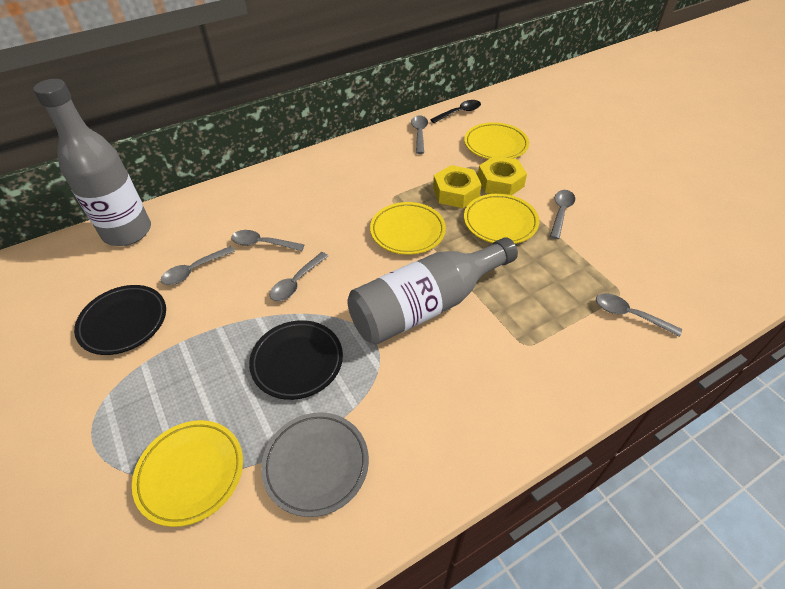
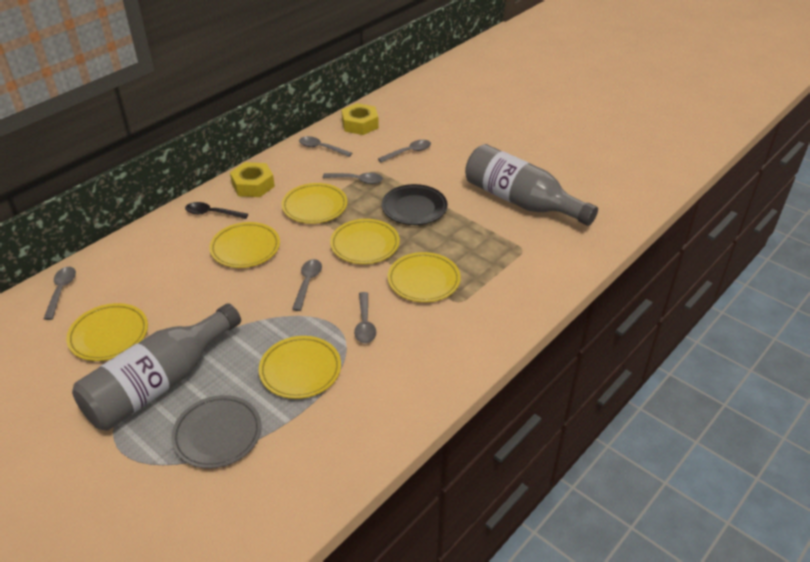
black plate: [74,285,166,355] [249,320,343,400] = 2 -> [382,184,447,225] = 1
yellow plate: [132,420,243,527] [370,202,446,255] [464,122,529,159] [464,193,539,244] = 4 -> [66,303,148,361] [209,222,280,268] [259,336,341,399] [281,183,347,224] [330,219,400,264] [388,252,461,302] = 6

